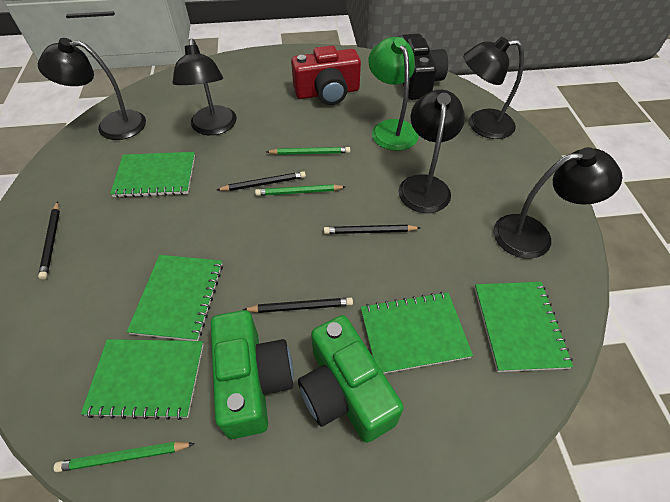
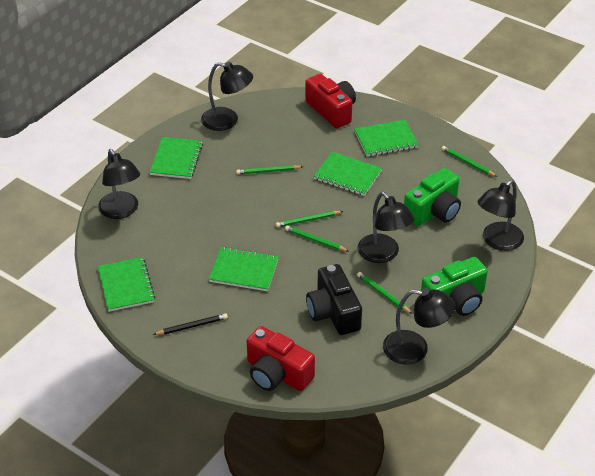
black pencil: [38,201,60,280] [217,171,306,191] [243,297,353,313] [324,225,420,234] = 4 -> [153,313,228,335] = 1
green lamp: [368,37,419,151] = 1 -> none = 0
green pencil: [54,442,195,472] [255,184,345,196] [266,147,350,155] = 3 -> [236,165,303,174] [276,211,343,227] [285,226,348,251] [357,272,412,314] [442,146,497,177] = 5
red camera: [291,45,361,105] = 1 -> [247,326,315,391] [305,74,356,128] = 2

